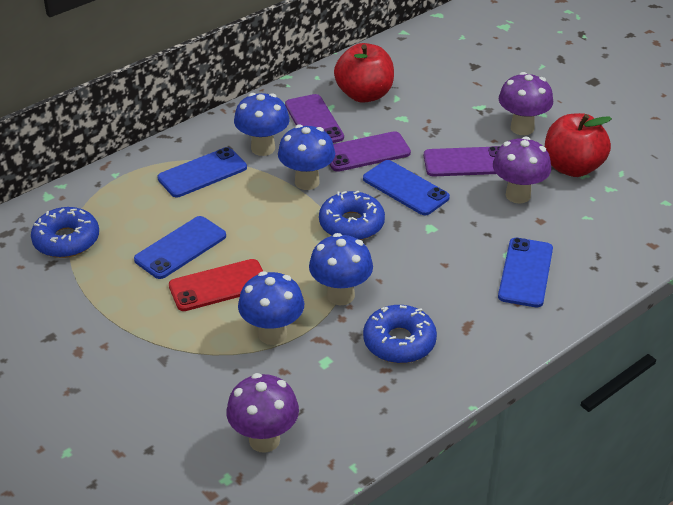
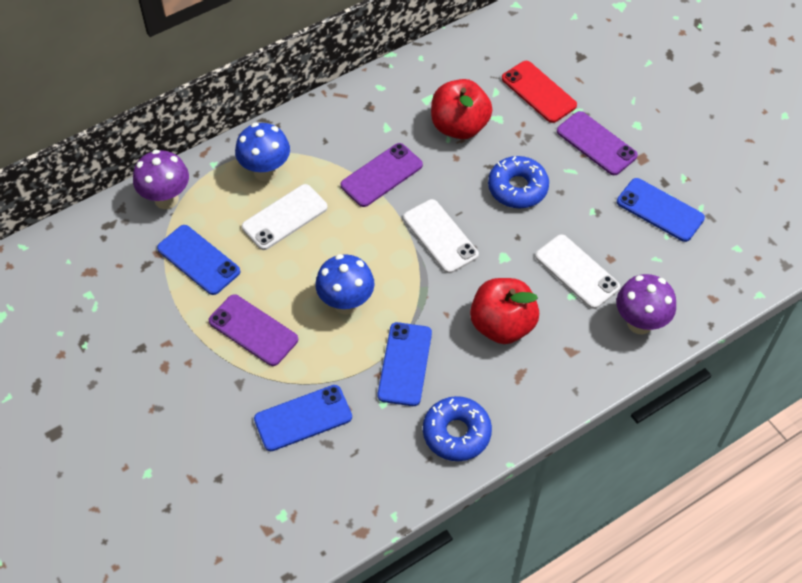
blue donut: [31,207,99,258] [319,191,385,240] [363,305,437,363] = 3 -> [423,396,492,461] [488,156,549,208] = 2
blue mushroom: [234,93,290,156] [238,271,304,345] [278,124,335,190] [309,233,373,305] = 4 -> [235,123,290,181] [315,254,374,315] = 2
purple mushroom: [226,373,299,453] [493,137,551,204] [499,72,553,135] = 3 -> [133,149,189,209] [616,274,676,335] = 2
white phone: none = 0 -> [242,184,328,250] [403,199,479,273] [535,234,620,309] = 3

